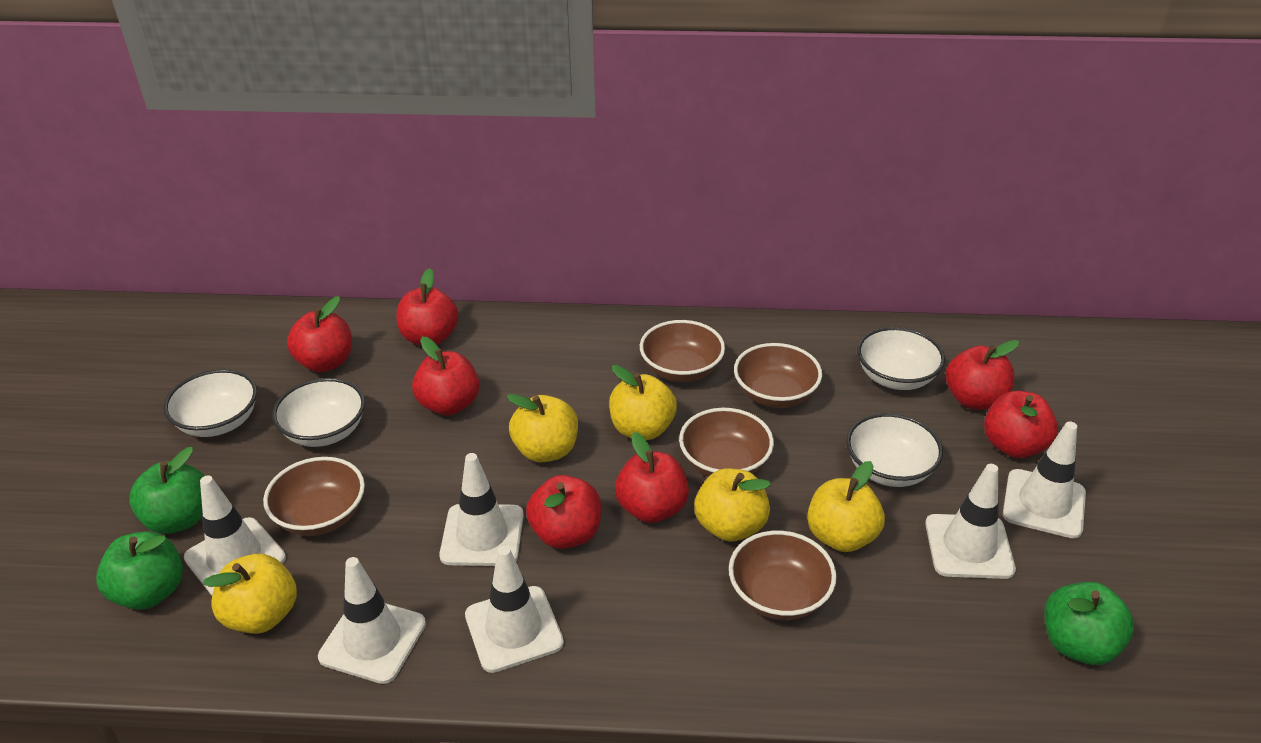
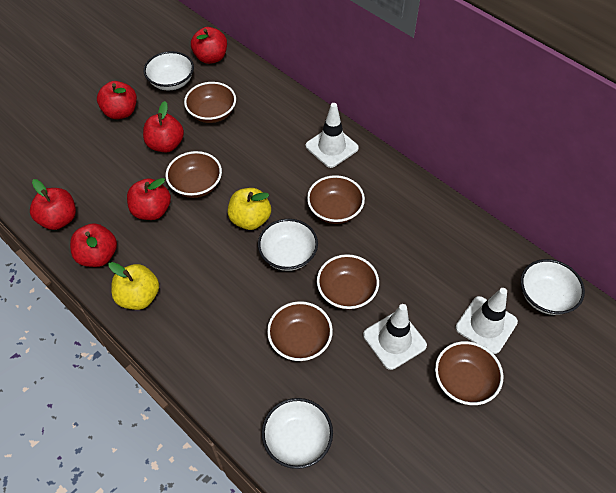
brown bowl: [263,457,365,536] [640,320,725,382] [679,408,774,477] [729,531,837,620] [734,343,822,408] = 5 -> [165,151,222,198] [184,82,236,123] [267,301,333,361] [307,175,365,224] [317,254,379,310] [435,341,504,405] = 6
green apple: [96,531,183,610] [129,447,204,534] [1045,582,1134,665] = 3 -> none = 0
red apple: [287,296,352,372] [397,268,458,346] [412,336,480,416] [526,475,601,549] [615,432,689,523] [946,340,1019,410] [984,391,1058,458] = 7 -> [30,179,76,230] [70,223,117,267] [97,81,137,119] [127,178,171,220] [143,101,184,152] [191,27,227,64] = 6
white traffic cone: [184,476,286,596] [318,557,426,684] [439,453,524,566] [465,546,564,673] [925,464,1016,579] [1003,421,1086,539] = 6 -> [306,103,359,168] [363,304,427,370] [456,288,518,354] = 3
yellow apple: [203,554,297,634] [507,394,578,463] [609,365,677,440] [694,468,771,542] [807,461,885,552] = 5 -> [109,262,159,310] [228,188,271,230] = 2

